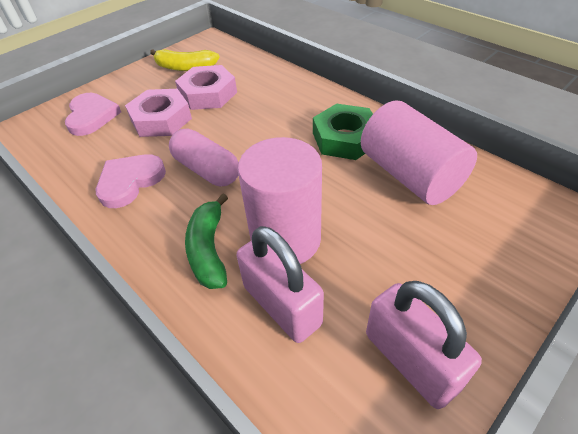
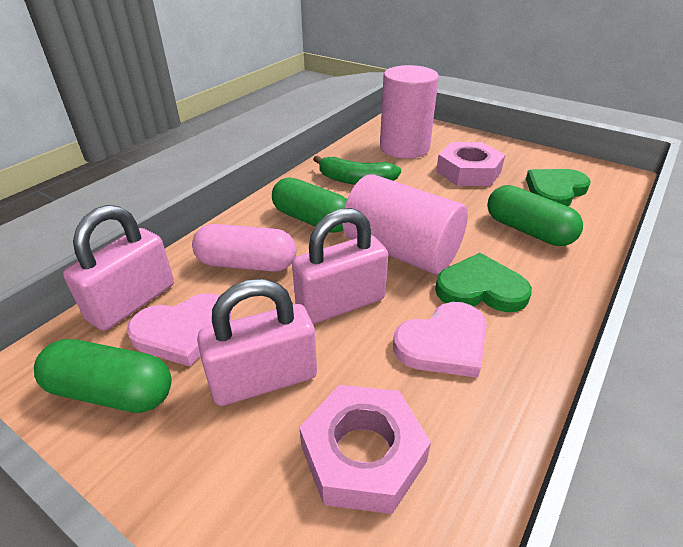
green capsule: none = 0 -> [34,339,171,413] [272,177,347,233] [487,185,583,246] = 3
green heart: none = 0 -> [435,253,532,312] [526,169,591,206] = 2
green nut: [313,104,373,160] = 1 -> none = 0
pink padlock: [237,226,324,343] [366,281,482,409] = 2 -> [63,205,174,331] [197,279,317,406] [292,208,388,324] = 3
yellow banana: [150,49,220,71] = 1 -> none = 0

